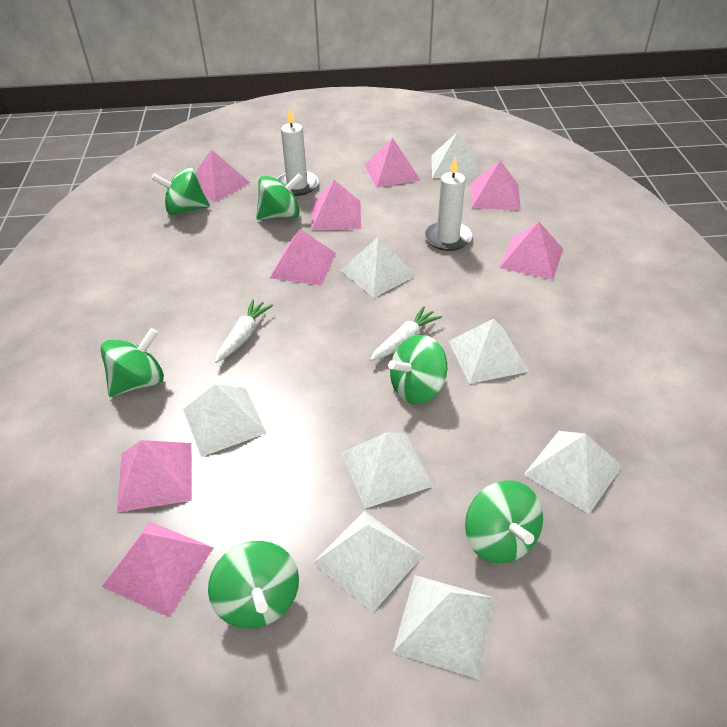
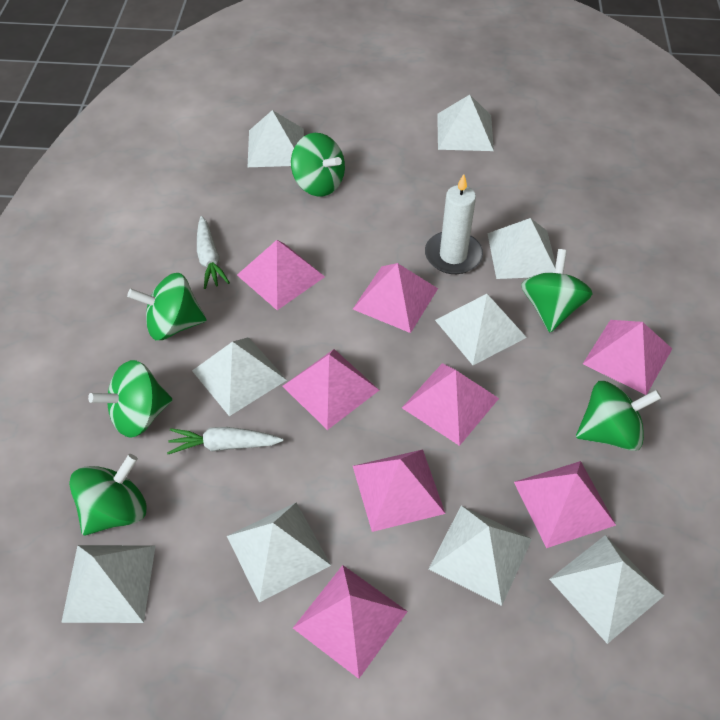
white candle: [277,109,319,196] [424,158,473,251] = 2 -> [425,174,483,274] = 1
white pyramid: [183,384,267,457] [313,511,423,613] [341,237,416,298] [341,433,433,509] [393,575,494,679] [432,132,478,179] [449,319,529,384] [524,431,622,514] = 8 -> [61,545,156,623] [192,337,287,416] [227,503,331,603] [248,110,304,167] [429,506,532,606] [435,294,527,365] [437,95,494,151] [487,218,556,279] [549,535,664,644] = 9

